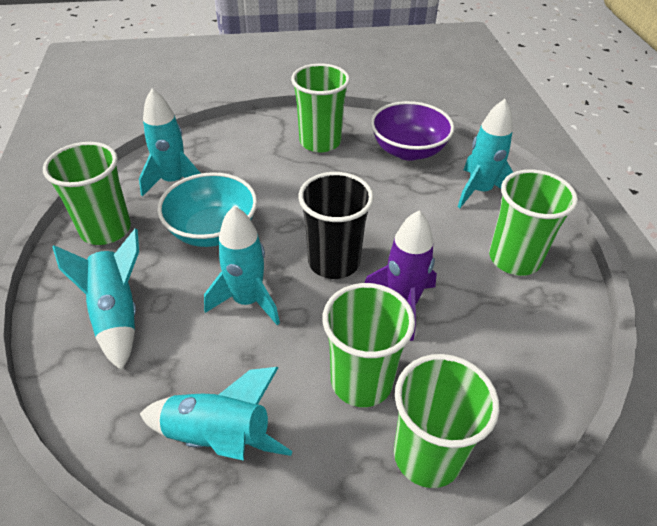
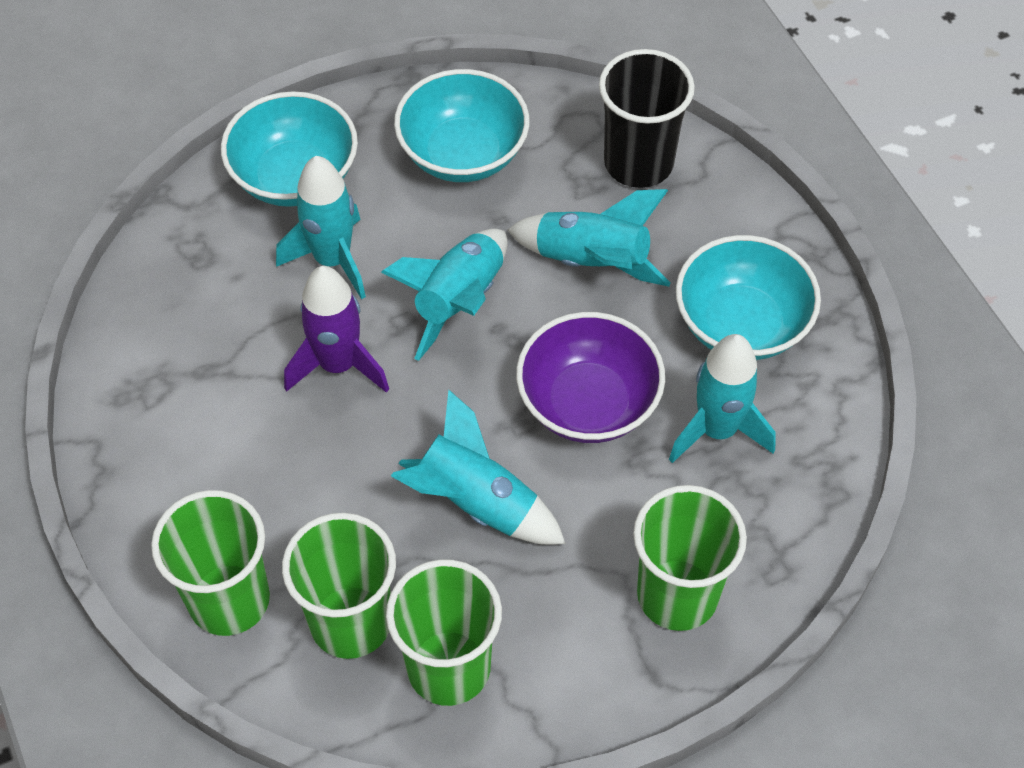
green cup: [43,142,131,245] [291,63,350,152] [322,283,415,407] [394,354,499,488] [489,169,578,276] = 5 -> [151,490,270,636] [282,513,396,659] [386,559,502,706] [633,485,747,631] = 4
turquoise bowl: [157,172,257,247] = 1 -> [221,91,358,207] [394,69,529,182] [676,235,821,360] = 3

